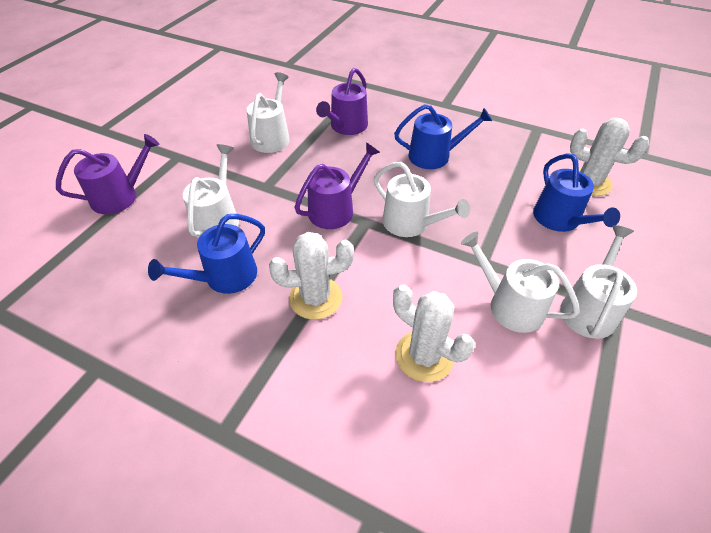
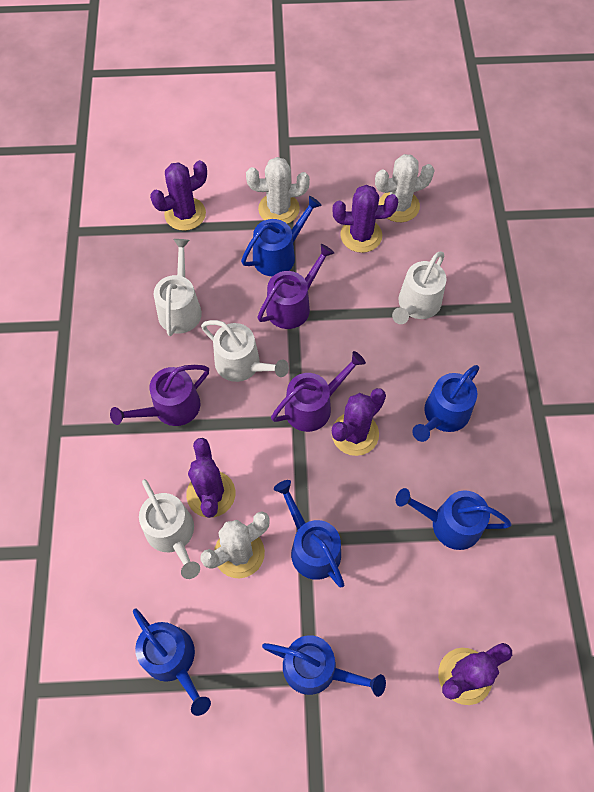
blue watering can: [148,214,265,294] [394,104,492,169] [533,153,620,232] = 3 -> [133,609,211,716] [241,196,322,276] [262,635,386,697] [274,480,344,587] [396,488,511,550] [412,365,479,442] = 6
purple cactus: none = 0 -> [150,160,207,231] [186,438,235,518] [332,388,386,456] [333,185,398,253] [438,643,512,705] = 5
white watering can: [183,144,239,239] [247,72,290,153] [374,162,470,237] [461,232,580,333] [560,225,637,339] = 5 -> [139,479,200,579] [154,239,202,336] [201,320,289,382] [392,251,447,324] = 4

